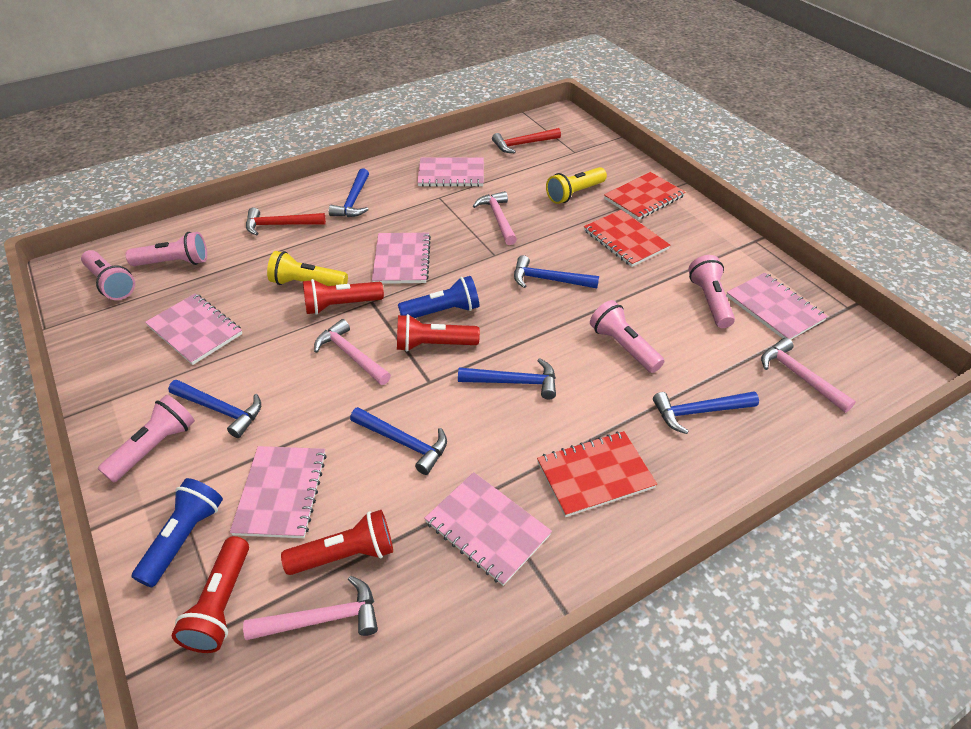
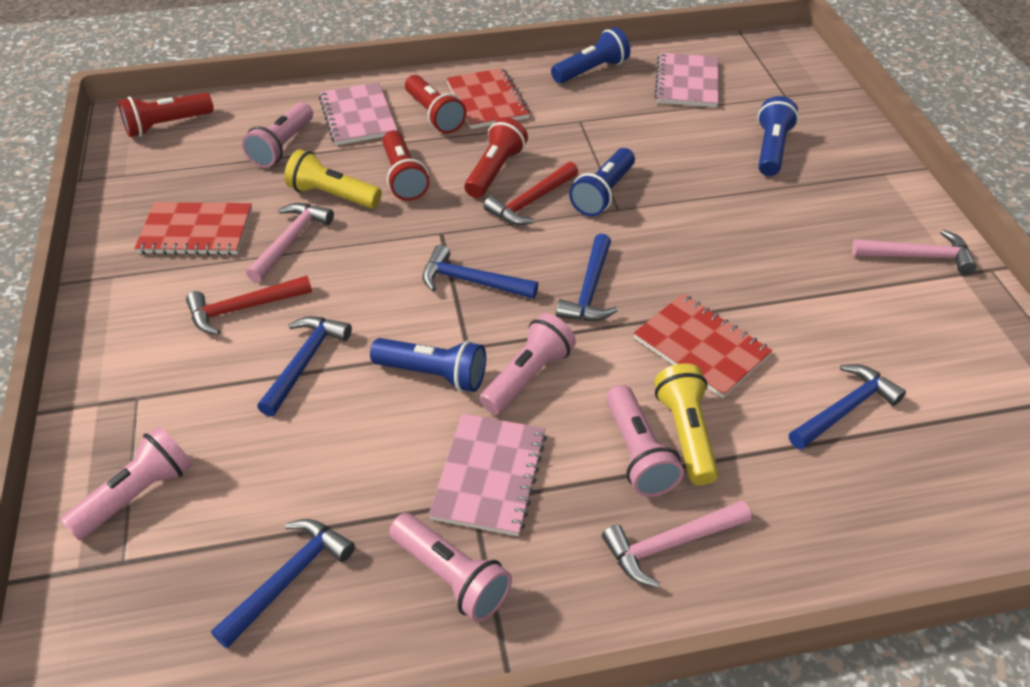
blue flashlight: [131,478,223,587] [398,276,479,318] = 2 -> [370,338,486,392] [551,27,630,83] [569,148,635,216] [758,96,799,176] = 4
blue hammer: [168,380,261,438] [329,168,369,217] [350,407,447,475] [458,358,556,399] [514,255,599,288] [653,391,759,434] = 6 -> [211,519,355,649] [257,316,352,417] [423,245,539,299] [556,234,618,321] [789,364,906,450] = 5
pink hammer: [243,576,378,640] [314,319,391,385] [473,191,517,245] [761,338,856,413] = 4 -> [246,203,334,283] [602,500,751,588] [852,230,977,274] = 3
pink notebook: [145,293,243,365] [230,446,327,538] [372,233,431,284] [417,158,484,187] [424,472,552,586] [726,273,828,340] = 6 -> [319,82,397,145] [429,414,547,536] [655,53,718,107] = 3

